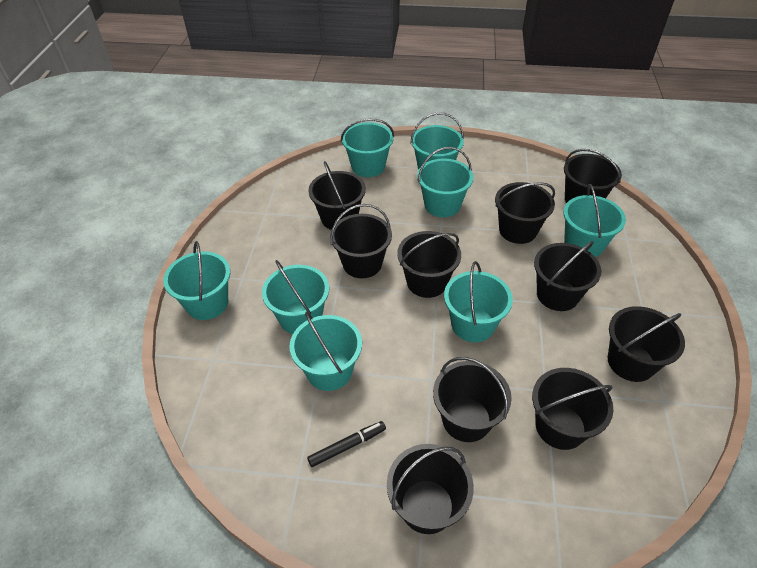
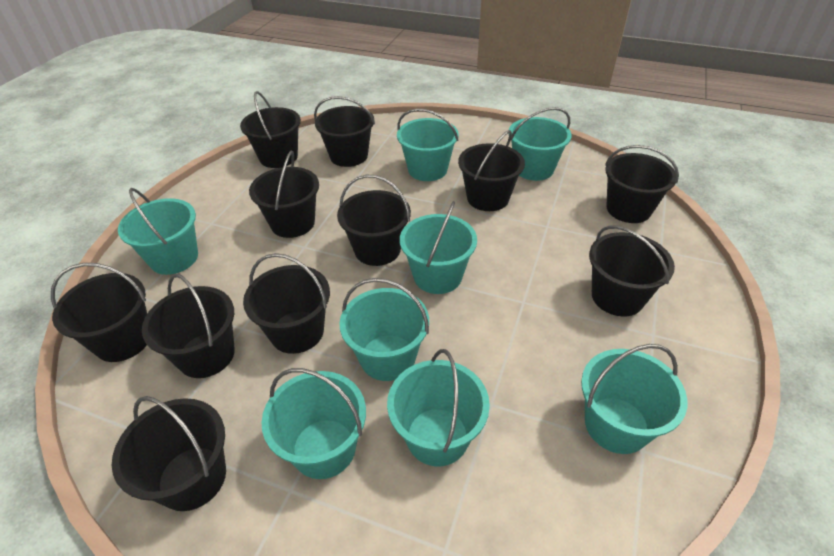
black bucket: [308,161,366,230] [330,204,392,278] [387,444,474,534] [397,231,461,298] [433,357,512,442] [495,182,555,244] [532,368,613,450] [534,241,601,311] [564,149,622,203] [608,306,685,382] = 10 -> [51,263,147,362] [112,396,226,511] [142,274,235,378] [240,91,301,168] [243,253,330,354] [249,151,319,238] [314,96,375,167] [337,175,411,266] [458,130,525,211] [589,225,675,316] [605,145,679,223] = 11
black marker: [307,421,386,467] = 1 -> none = 0

